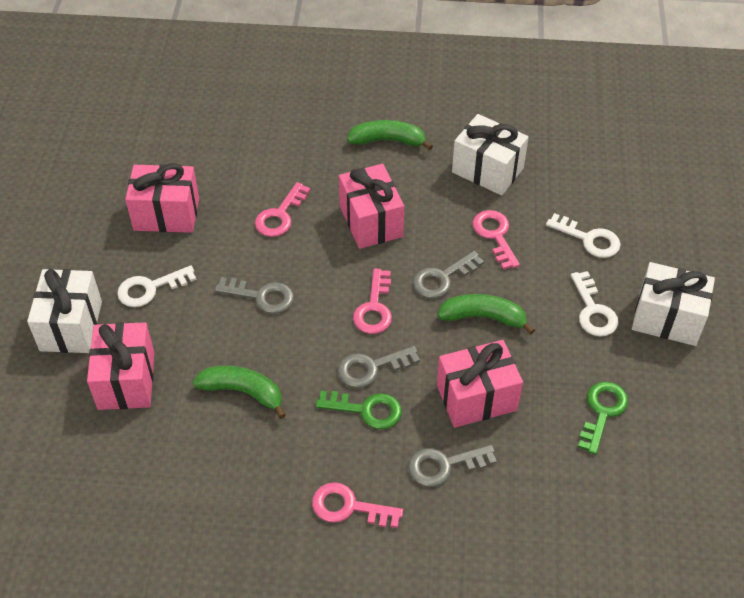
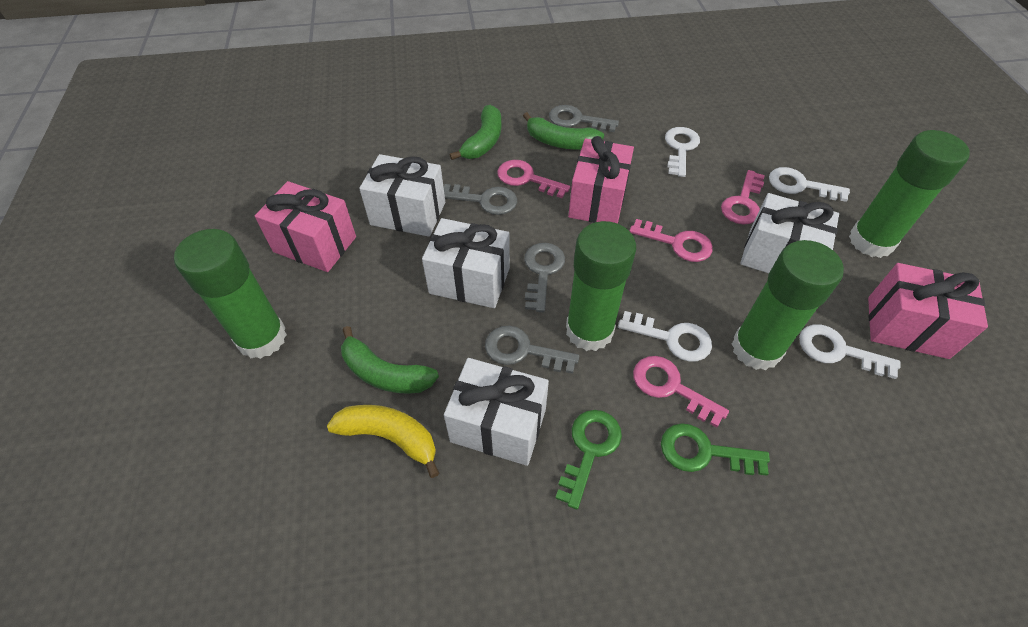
green glue stick: none = 0 -> [174,229,287,359] [566,221,636,351] [732,240,844,370] [849,130,970,258] = 4
pink gift: [87,322,155,410] [125,163,199,233] [339,164,404,249] [437,340,523,428] = 4 -> [255,181,356,272] [568,136,634,224] [868,263,988,359] = 3
white gift: [27,269,102,353] [452,114,529,195] [632,262,715,346] = 3 -> [359,154,445,237] [422,218,510,308] [444,358,549,466] [740,193,839,273] = 4
white key: [117,265,196,307] [546,213,621,258] [571,271,618,336] = 3 -> [618,311,712,362] [665,127,700,177] [769,167,850,202] [799,324,900,379] = 4
yellow banana: none = 0 -> [327,405,439,478] = 1

